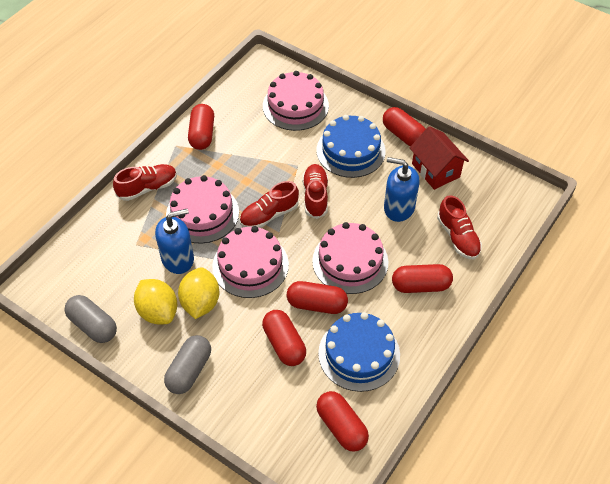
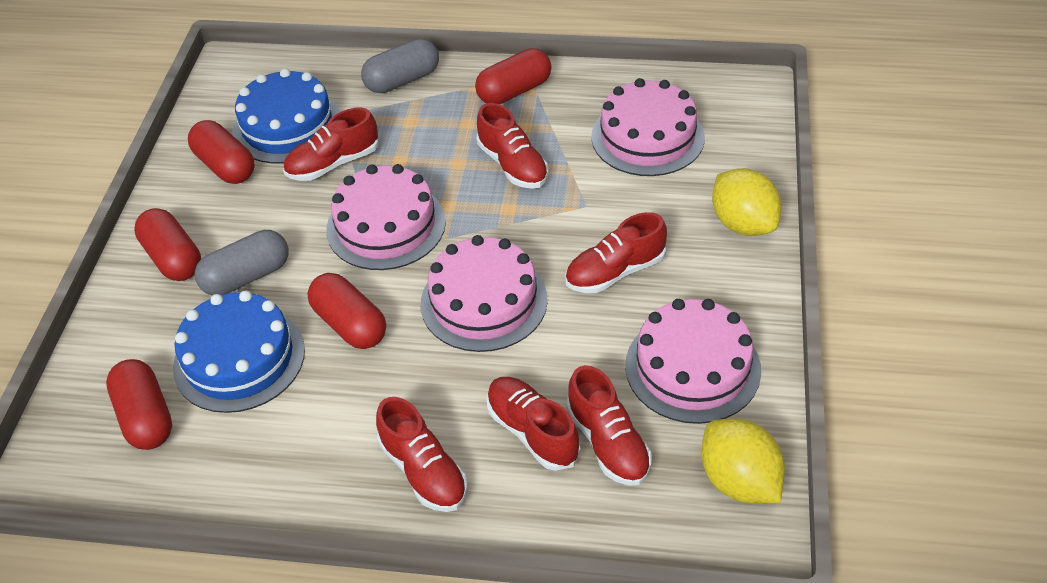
blue soap dispenser: [155,209,194,274] [384,157,419,222] = 2 -> none = 0
red capsule: [188,104,214,150] [262,310,306,366] [287,281,348,314] [316,391,369,452] [383,107,426,146] [392,264,453,293] = 6 -> [106,359,172,450] [134,208,201,281] [188,120,255,184] [308,273,386,349] [475,48,551,104] = 5
red house: [410,126,469,190] = 1 -> none = 0
red shoe: [113,164,177,201] [240,181,299,228] [302,164,328,219] [437,195,482,259] = 4 -> [283,107,378,181] [376,397,467,512] [476,103,548,189] [486,377,581,471] [565,212,667,293] [566,365,652,486] = 6

